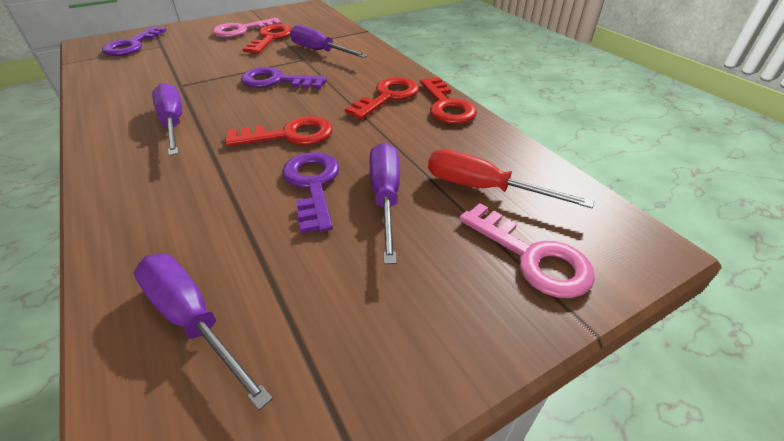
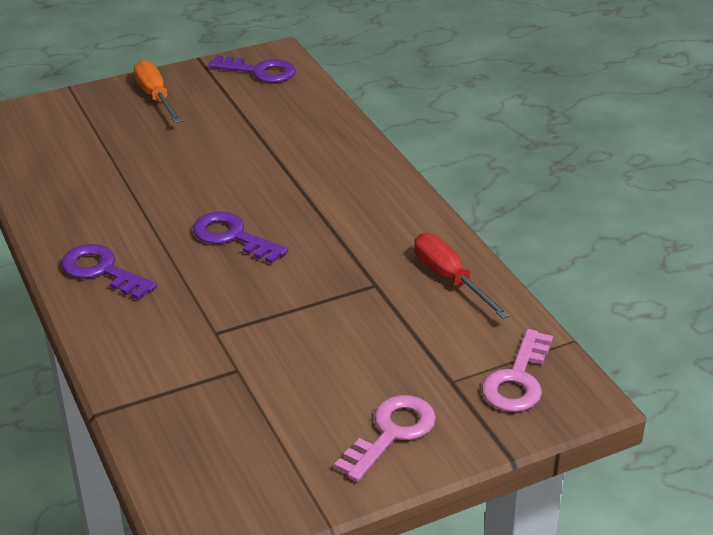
orange screwdriver: none = 0 -> [134,60,182,123] = 1
purple screwdriver: [134,254,273,410] [152,83,182,156] [290,25,368,58] [370,142,400,264] = 4 -> none = 0
red key: [225,116,332,146] [243,24,292,54] [345,77,419,119] [420,77,477,124] = 4 -> none = 0

